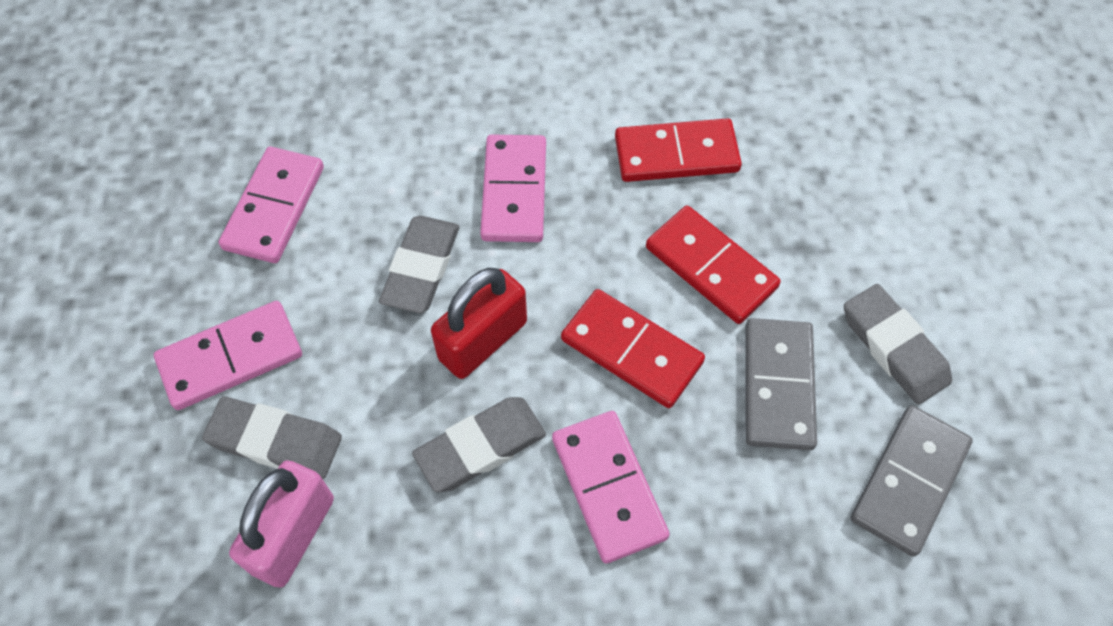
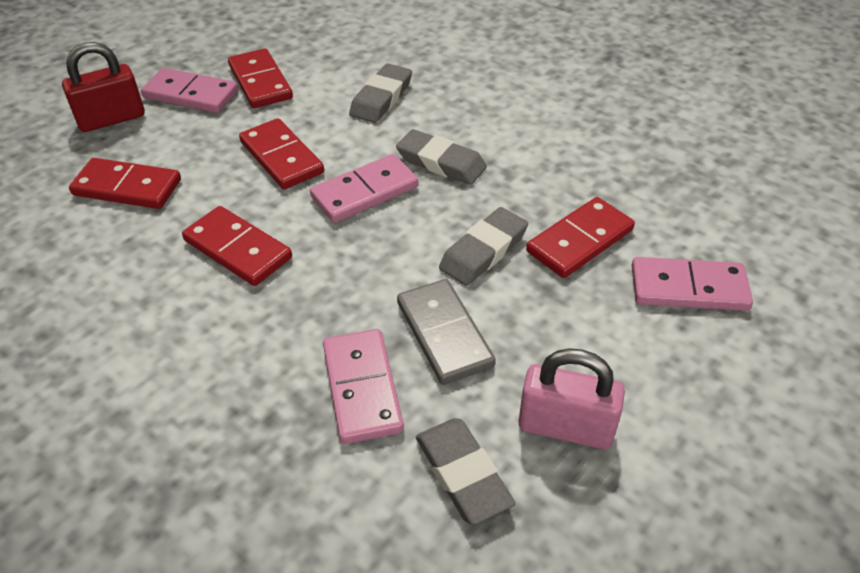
grey domino: [745,318,817,450] [851,405,973,557] = 2 -> [397,279,496,385] = 1
red domino: [561,289,705,408] [615,118,742,182] [646,206,781,324] = 3 -> [69,158,181,209] [182,206,292,286] [228,48,293,108] [239,118,324,189] [526,197,635,278] = 5

